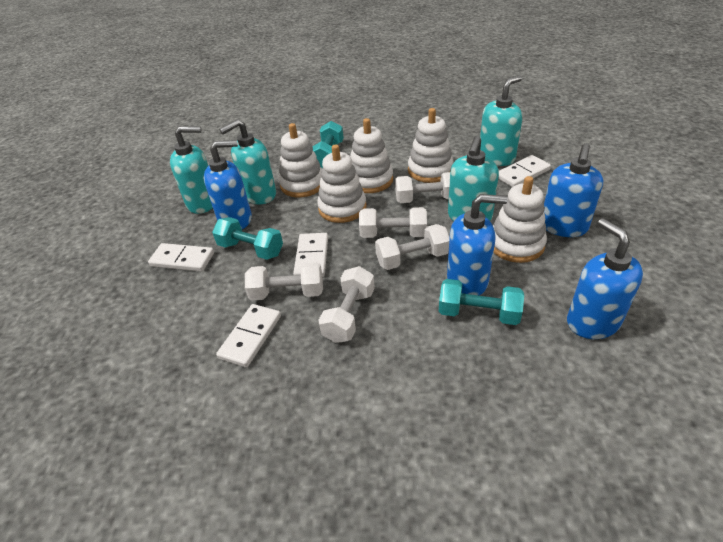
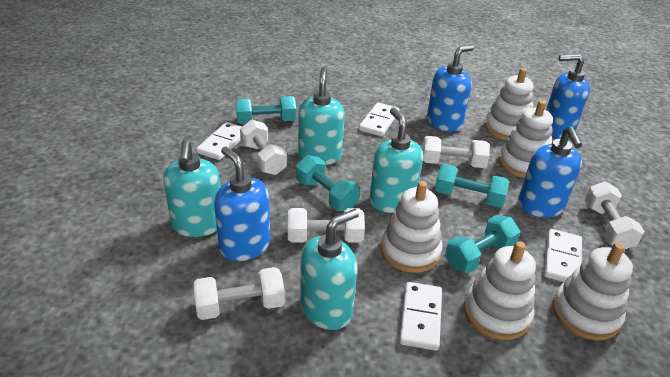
turquoise dumbbell: [212,217,283,260] [312,121,344,168] [439,279,524,325] = 3 -> [236,96,297,124] [296,155,360,211] [435,164,509,207] [445,215,520,273] = 4

